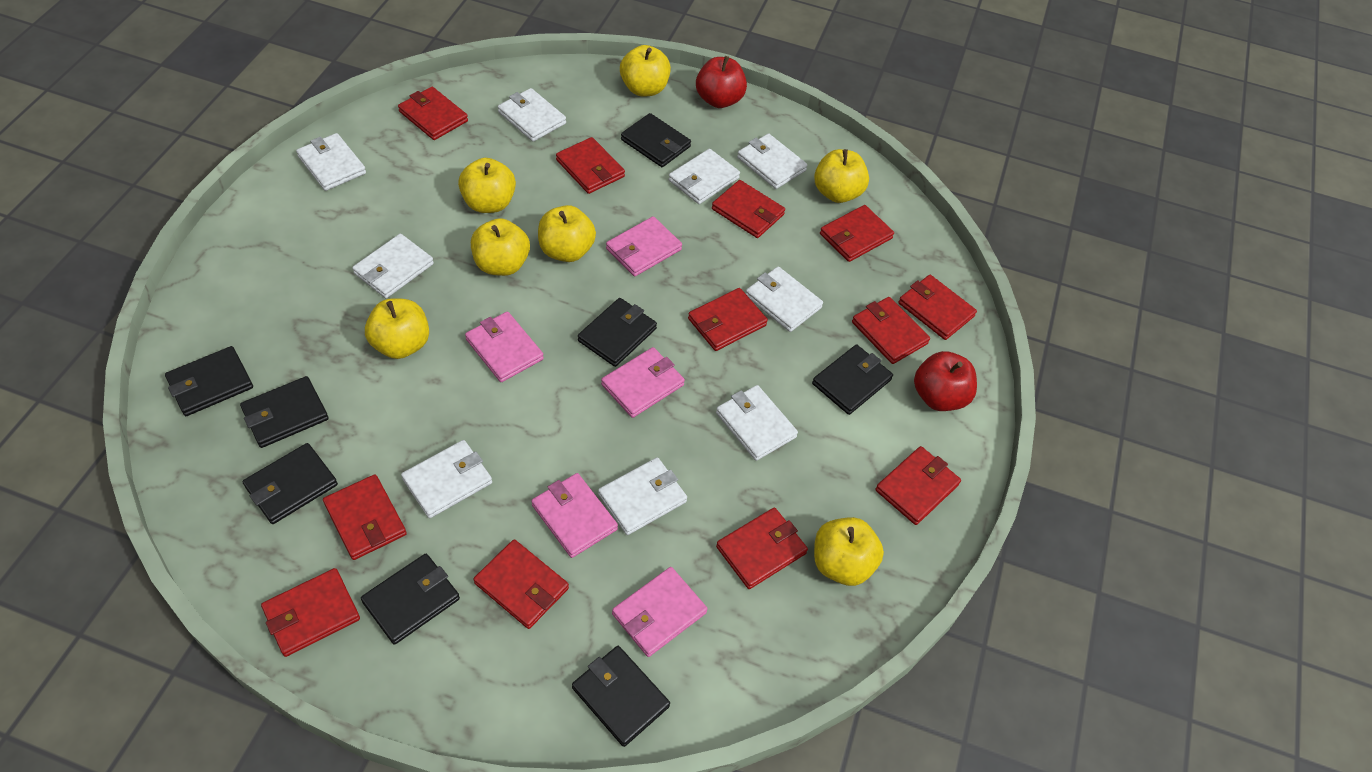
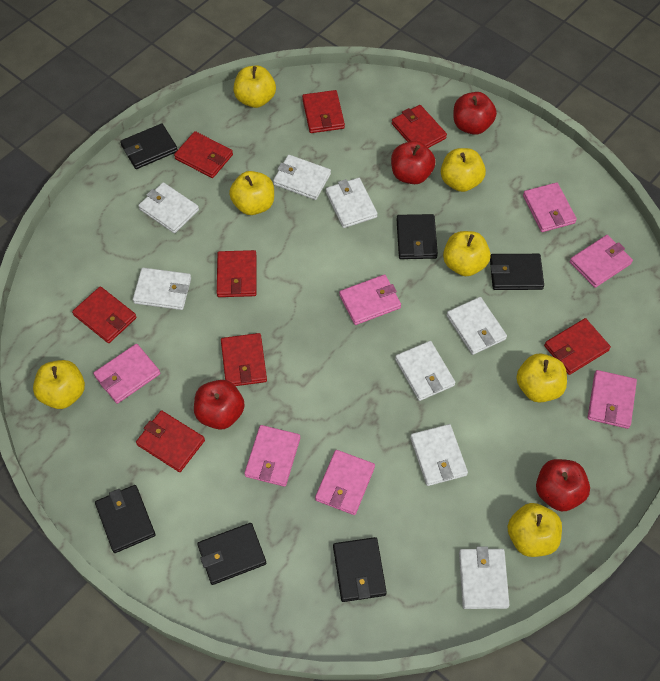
black wallet: [165,346,253,416] [240,376,329,448] [242,443,338,524] [361,554,460,645] [572,646,670,747] [578,298,657,367] [621,113,691,167] [812,344,893,415] = 8 -> [95,485,156,553] [120,124,178,169] [197,523,266,585] [333,537,387,602] [396,214,438,259] [490,254,544,290] = 6
pink wallet: [465,311,544,382] [531,473,618,558] [601,347,685,418] [606,216,682,276] [612,567,708,657] = 5 -> [93,344,160,404] [244,425,300,487] [315,450,375,515] [339,274,401,325] [523,182,577,232] [570,235,633,288] [588,370,637,429] = 7
red apple: [696,56,747,108] [914,351,977,411] = 2 -> [194,380,245,430] [391,141,436,184] [453,92,497,135] [536,459,590,511] = 4
red wallet: [261,568,360,657] [323,474,407,560] [398,87,468,140] [473,539,569,629] [556,137,625,194] [688,288,768,351] [712,180,785,238] [716,508,808,589] [820,205,894,262] [852,297,930,364] [875,446,961,525] [898,275,977,340] = 12 -> [72,286,137,343] [136,410,205,472] [174,131,233,178] [217,250,256,297] [221,333,267,386] [302,90,345,133] [392,105,447,148] [544,318,611,375] = 8
white wallet: [296,133,366,191] [352,234,434,298] [401,440,492,518] [498,88,566,142] [598,457,687,535] [669,149,740,204] [716,385,798,461] [737,133,807,189] [746,266,823,332] = 9 -> [133,268,191,310] [138,182,199,233] [273,155,331,200] [326,178,378,228] [395,341,455,401] [410,424,468,486] [447,297,507,355] [459,546,509,609] = 8

